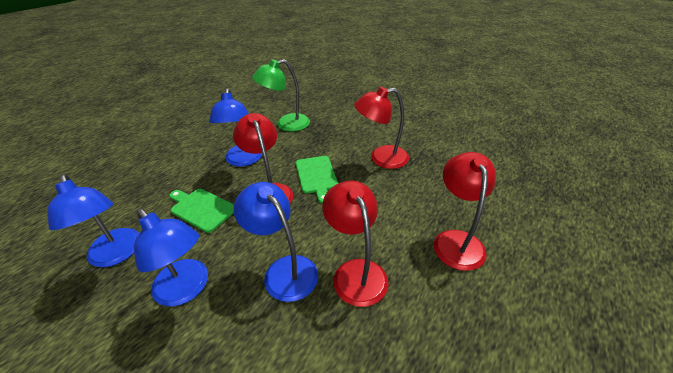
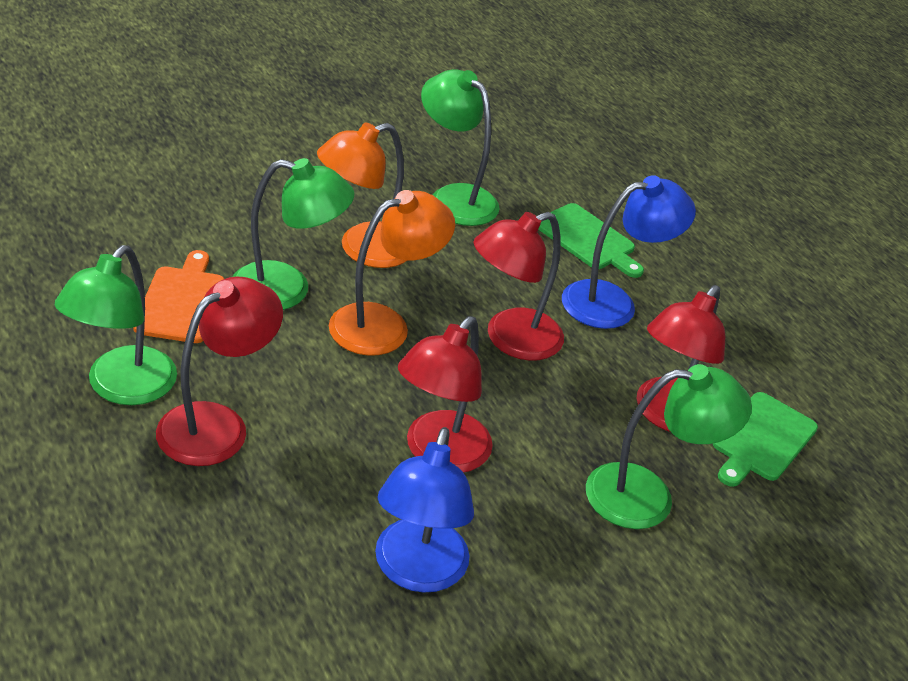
blue lamp: [47,174,139,267] [134,208,208,306] [209,88,262,166] [234,182,318,302] = 4 -> [375,427,474,593] [562,175,696,329] = 2
green lamp: [252,59,310,132] = 1 -> [55,245,177,405] [233,158,355,310] [421,69,500,226] [586,364,752,529] = 4
orange cutting board: none = 0 -> [133,250,224,343] = 1
orange lamp: none = 0 -> [317,122,407,268] [329,190,455,356] = 2

